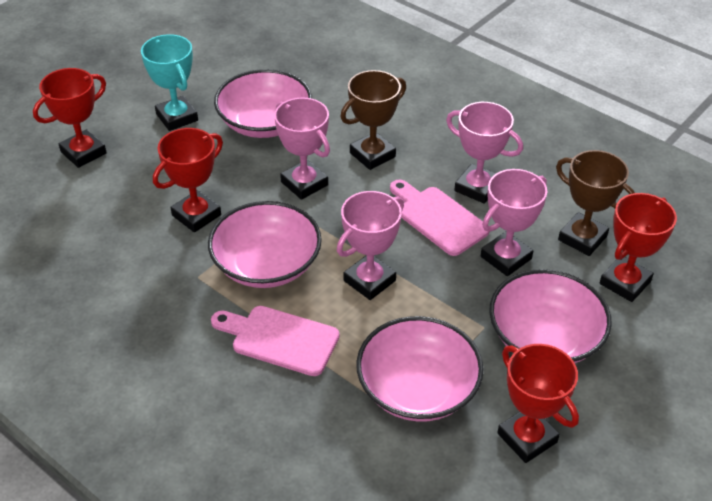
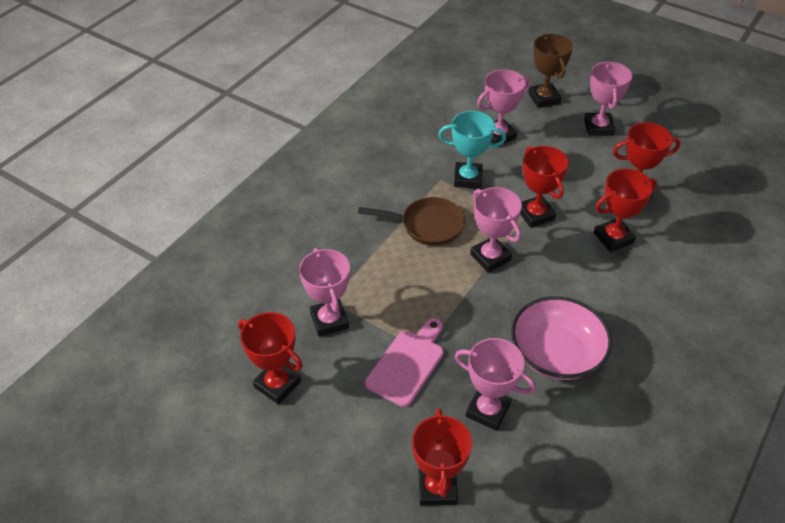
brown pan: none = 0 -> [358,197,465,246] = 1
brown trophy: [340,70,406,170] [556,150,635,256] = 2 -> [529,34,573,108] = 1
pink bowl: [208,201,322,288] [214,69,312,138] [356,316,484,422] [489,269,612,363] = 4 -> [511,296,612,380] = 1
pink cutting board: [211,306,340,376] [390,180,489,256] = 2 -> [365,318,444,407] = 1
pink trophy: [274,98,330,200] [337,191,404,300] [446,102,523,204] [481,169,547,276] = 4 -> [299,248,350,337] [455,338,536,431] [470,187,522,272] [477,69,530,144] [584,61,632,136] = 5
red trophy: [33,68,107,168] [153,128,223,232] [497,344,579,463] [600,193,677,302] = 4 -> [238,312,303,404] [412,408,472,506] [520,146,569,228] [594,168,657,252] [613,122,681,199] = 5

